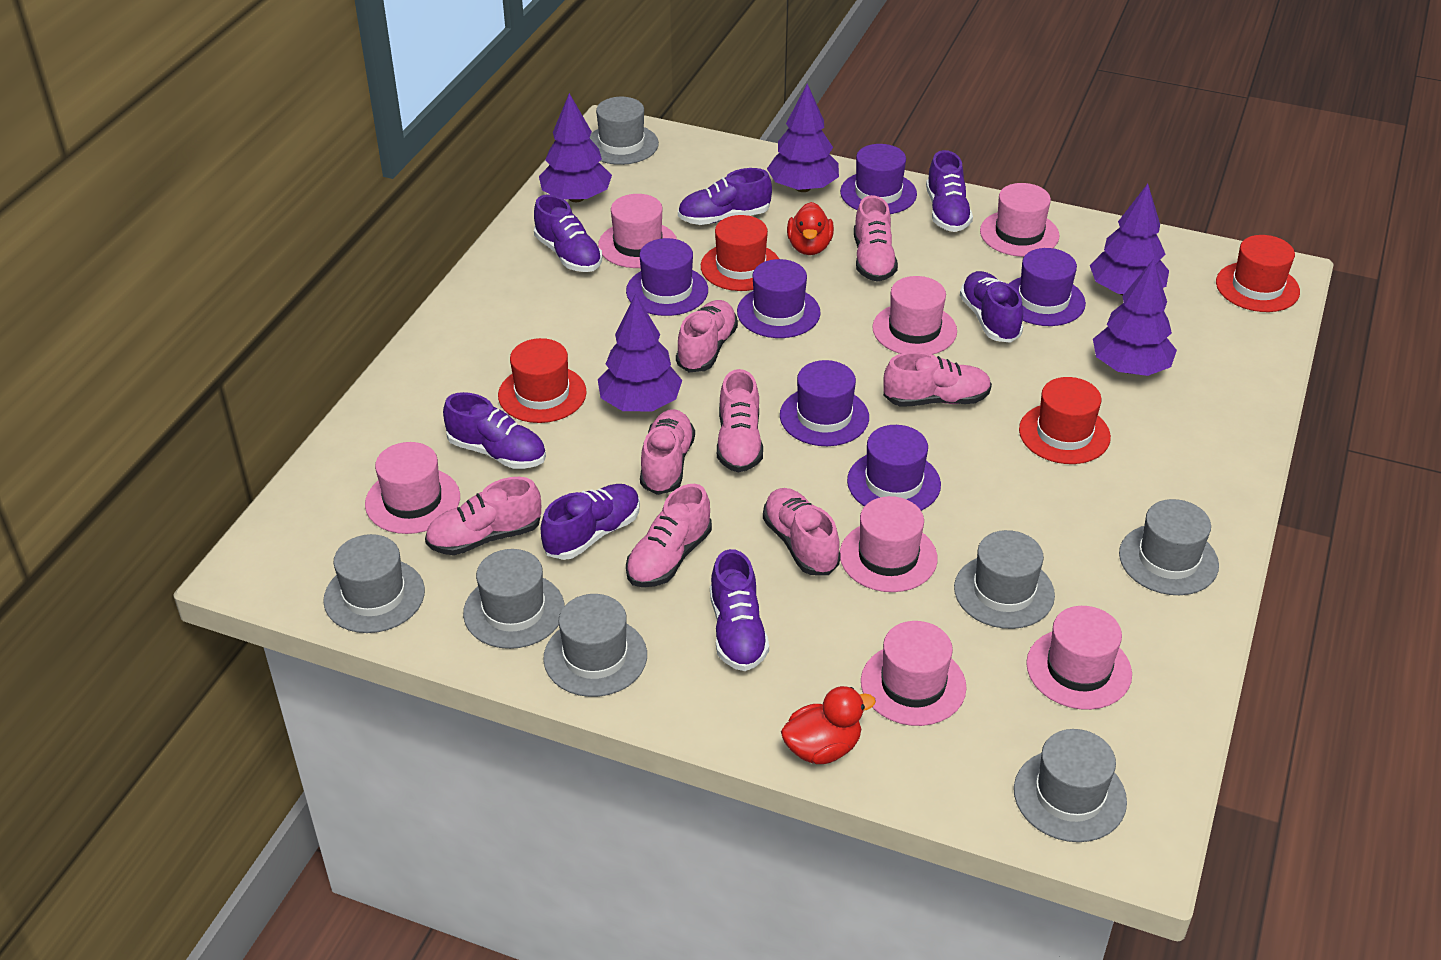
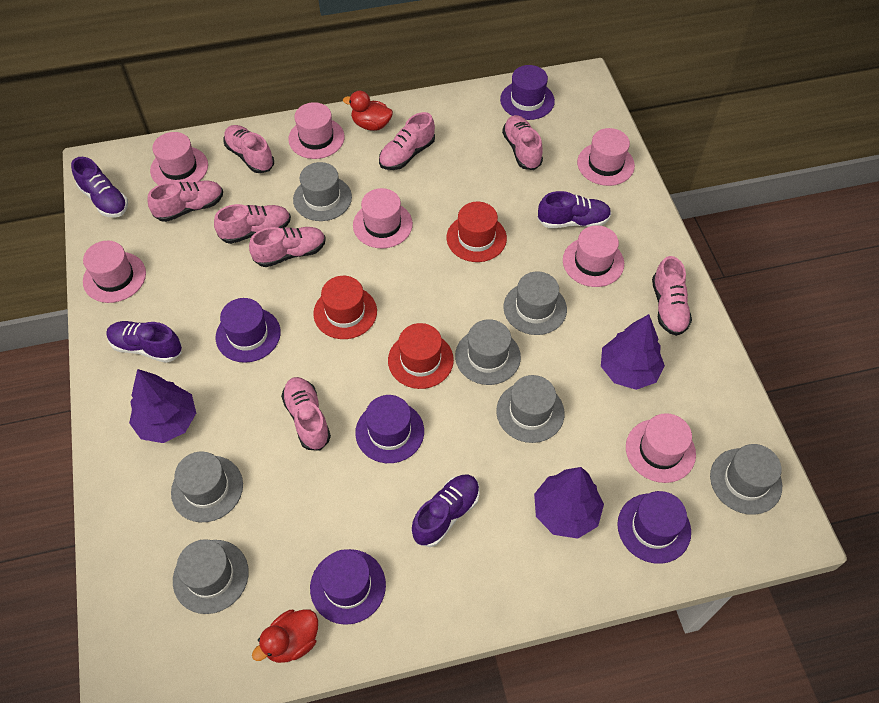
purple hat: [626,238,708,316] [737,259,821,338] [780,360,869,446] [840,144,917,214] [847,425,941,511] [1009,248,1086,326] = 6 -> [216,298,281,363] [310,549,386,625] [355,395,424,463] [500,65,555,120] [617,491,691,564] = 5
purple shoe: [443,392,546,469] [534,195,602,272] [540,484,640,560] [678,168,772,225] [710,549,769,671] [926,150,973,232] [960,271,1023,343] = 7 -> [71,157,128,218] [106,321,182,363] [411,475,480,547] [538,191,611,228] = 4
purple tree: [539,93,612,202] [598,294,682,412] [767,84,839,192] [1090,184,1169,295] [1093,259,1177,376] = 5 -> [129,369,196,443] [534,467,604,539] [601,314,665,390] = 3
red hat: [498,338,587,423] [701,215,779,291] [1019,377,1111,464] [1216,235,1300,312] = 4 -> [313,276,377,339] [388,323,454,389] [446,202,507,262] = 3

